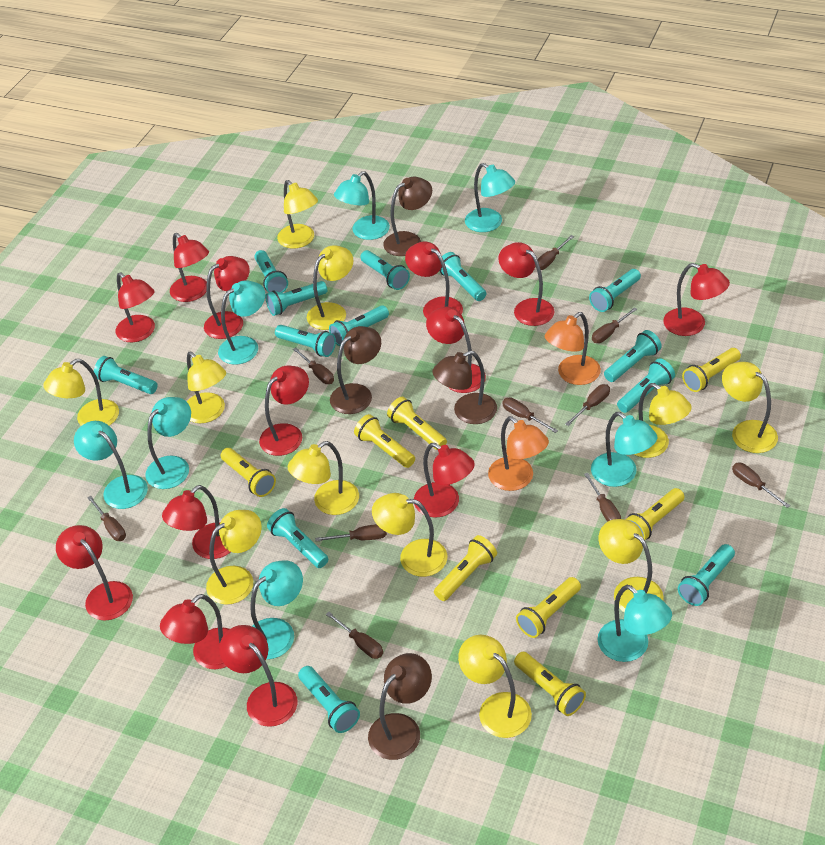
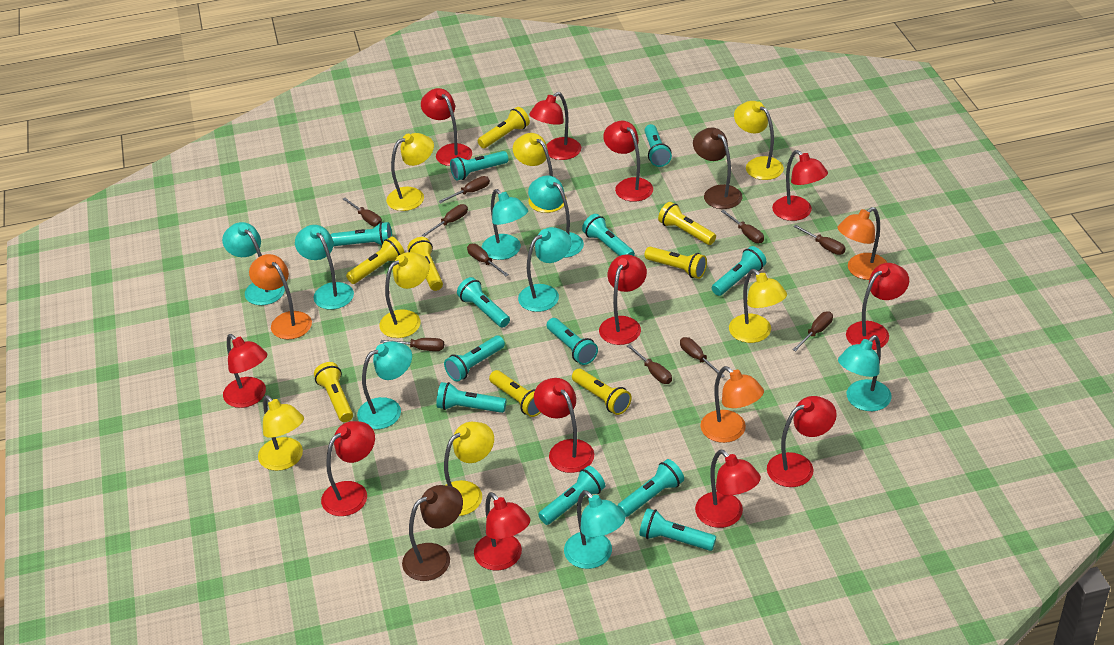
brown lamp: [330,326,381,414] [368,653,432,760] [383,177,432,256] [432,351,497,424] = 4 -> [402,485,463,581] [693,128,742,209] = 2
orange lamp: [488,416,549,491] [545,312,601,385] = 2 -> [249,254,312,339] [700,366,764,443] [837,207,888,280] = 3
red lamp: [56,525,133,621] [115,273,155,342] [160,594,229,669] [162,485,231,559] [170,233,209,302] [204,256,250,339] [219,625,298,727] [259,365,309,456] [405,241,463,319] [414,443,475,517] [426,307,486,393] [499,242,554,326] [663,263,730,336] = 13 -> [223,334,267,408] [321,421,375,516] [421,88,472,166] [474,492,530,570] [529,92,581,160] [534,378,594,473] [599,254,647,345] [603,121,653,202] [695,450,761,528] [767,396,837,487] [772,150,828,221] [846,263,909,350] = 12
turquoise flashlight: [94,356,157,394] [254,250,288,293] [265,281,327,316] [267,508,328,568] [275,325,336,357] [298,666,360,733] [329,305,389,346] [360,250,410,290] [440,252,486,301] [589,269,641,312] [604,330,662,382] [617,358,675,413] [678,544,735,606] = 13 -> [330,222,392,246] [436,382,506,413] [444,336,505,382] [450,151,509,181] [457,277,510,328] [538,466,605,525] [547,318,598,365] [582,214,635,256] [617,459,684,517] [639,508,716,551] [644,124,672,167] [712,246,766,296] = 12
yellow lamp: [43,359,119,426] [187,352,226,423] [206,510,262,605] [277,180,318,249] [287,441,359,515] [307,245,354,330] [372,493,447,577] [458,635,532,738] [599,519,664,613] [634,383,692,458] [722,362,778,453] = 11 -> [258,395,304,471] [379,252,430,338] [386,133,434,211] [444,422,494,516] [513,133,567,213] [729,269,787,343] [734,101,784,180] = 7

